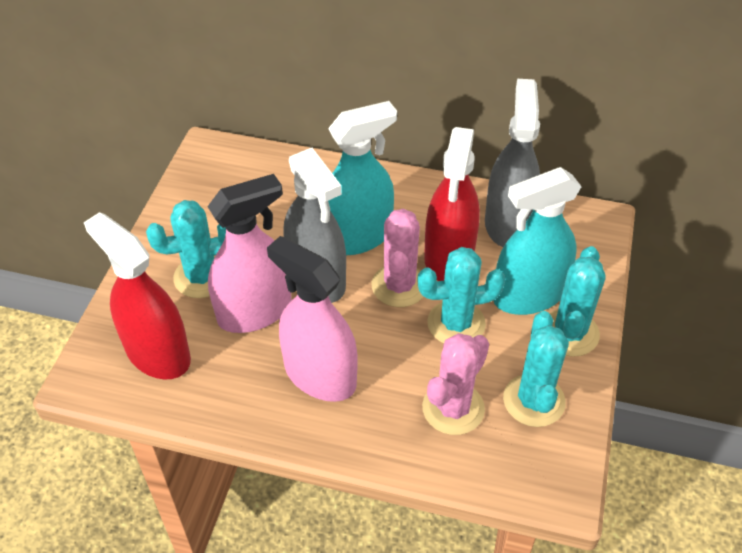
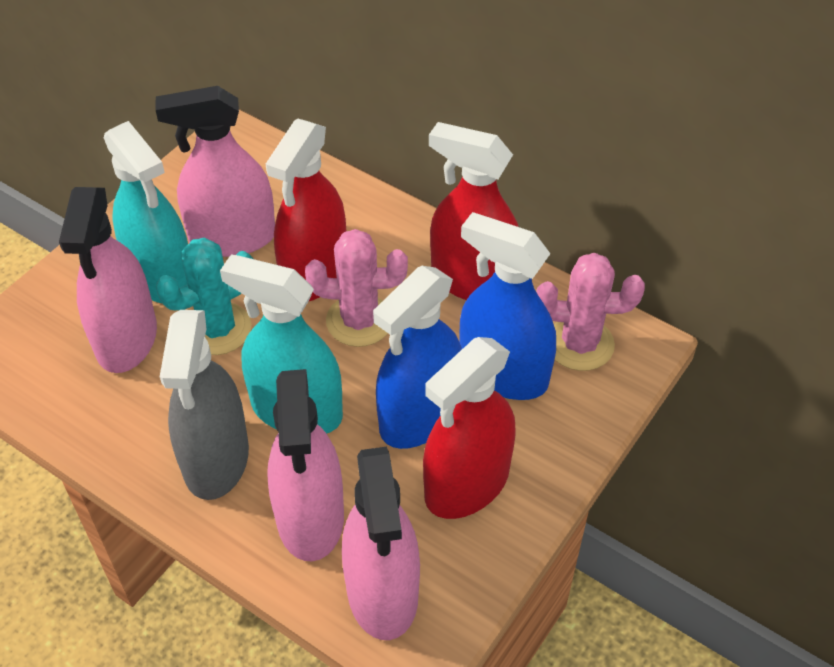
blue spray bottle: none = 0 -> [373,266,462,449] [459,212,556,400] = 2
grey spray bottle: [283,148,346,303] [485,79,540,247] = 2 -> [160,310,249,500] = 1
pink spray bottle: [207,174,292,333] [267,236,358,402] = 2 -> [59,187,157,373] [155,86,275,257] [267,369,344,561] [342,447,420,640] = 4
red spray bottle: [84,212,191,380] [424,127,480,281] = 2 -> [266,118,346,301] [423,337,516,519] [429,122,519,300] = 3
turquoise cactus: [146,200,226,298] [417,247,506,343] [503,311,569,427] [549,246,605,357] = 4 -> [156,237,253,355] = 1

